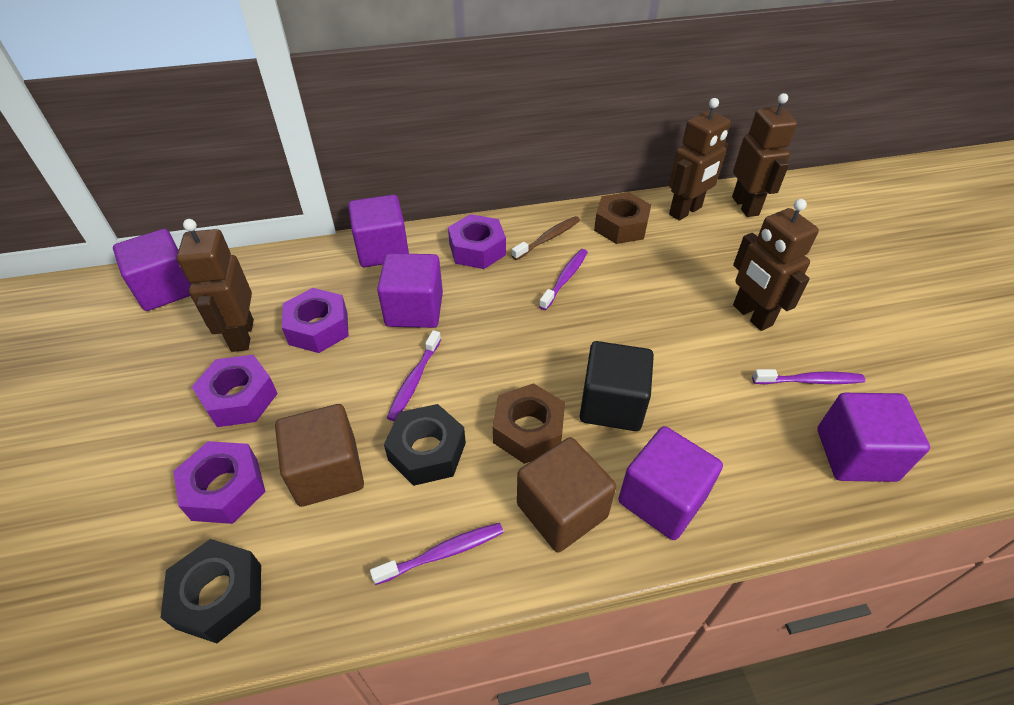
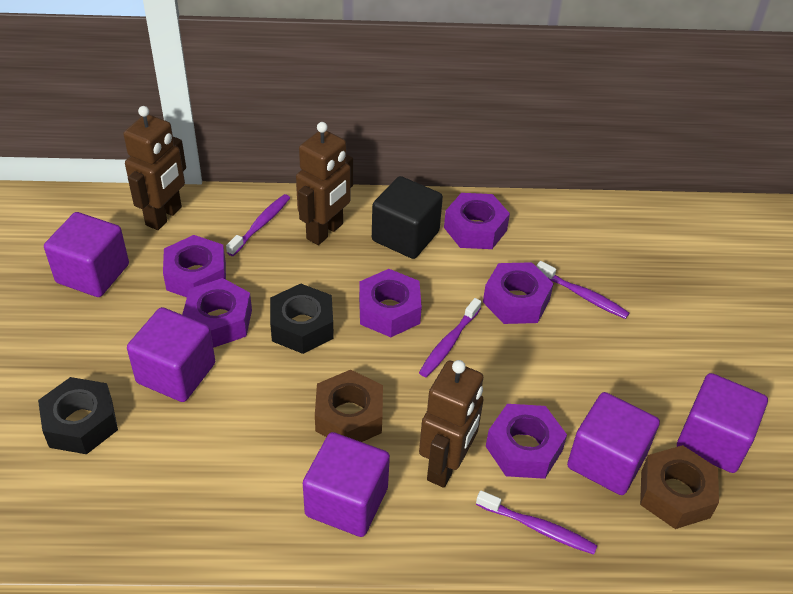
brown cube: [275,404,364,507] [517,437,616,553] = 2 -> none = 0
brown robot: [177,219,254,352] [669,98,731,221] [732,93,797,217] [733,199,819,331] = 4 -> [123,106,186,230] [296,122,353,245] [419,360,484,488] = 3
brown toothbrush: [511,216,580,260] = 1 -> none = 0
purple nut: [173,441,266,524] [192,355,278,427] [282,288,349,353] [448,214,506,269] = 4 -> [163,235,226,297] [182,278,252,348] [359,269,422,337] [444,193,510,249] [483,262,554,324] [486,404,567,479] = 6

